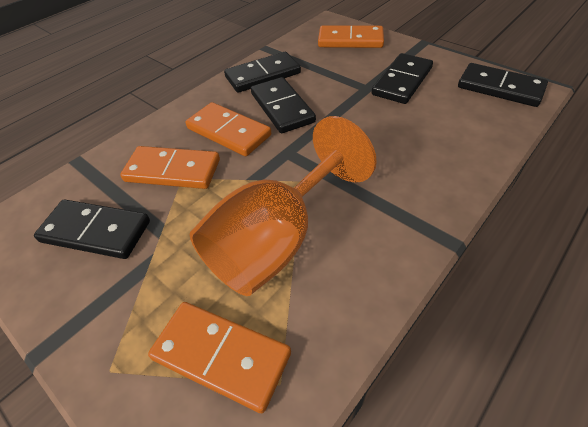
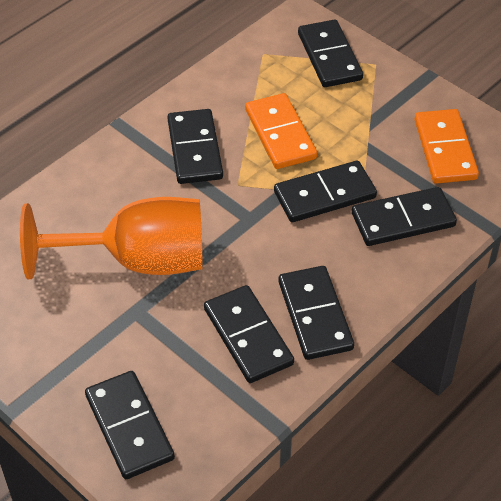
black domino: [34,200,150,259] [224,52,301,93] [251,77,316,133] [372,53,433,104] [458,63,548,107] = 5 -> [85,371,175,479] [167,109,223,184] [204,285,294,383] [274,161,377,222] [279,266,354,360] [298,20,363,87] [352,187,457,246] = 7
orange domino: [120,146,220,189] [148,302,291,413] [185,102,271,156] [318,26,384,48] = 4 -> [245,93,317,169] [414,109,479,184] = 2

